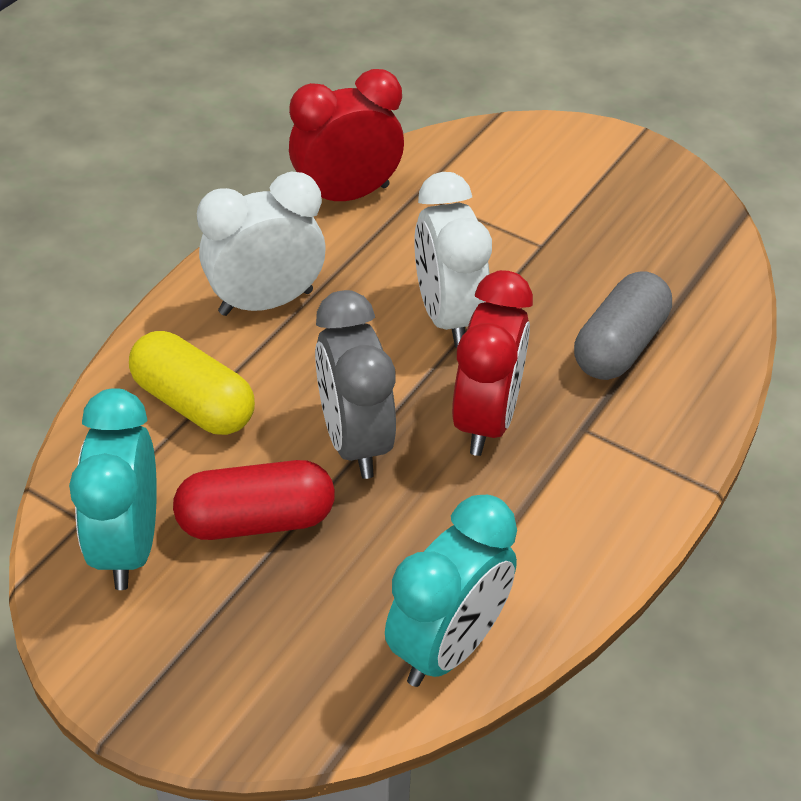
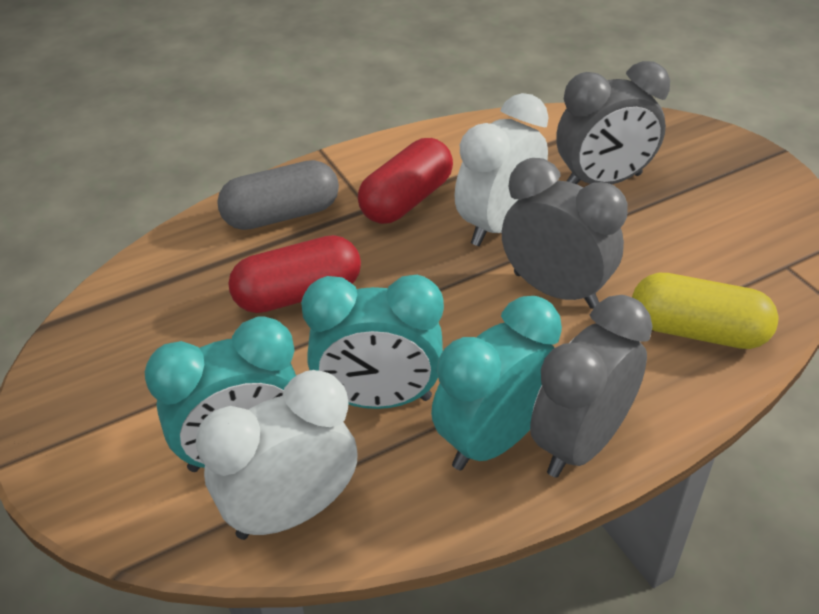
grey clock: [315,290,396,479] = 1 -> [502,158,628,309] [530,295,653,478] [557,61,670,184] = 3
red capsule: [173,460,335,540] = 1 -> [228,235,361,313] [358,138,453,224] = 2
red clock: [289,69,404,201] [452,270,533,456] = 2 -> none = 0
turquoise clock: [69,388,157,590] [385,495,517,687] = 2 -> [145,317,296,472] [301,275,444,409] [431,296,562,470] = 3

